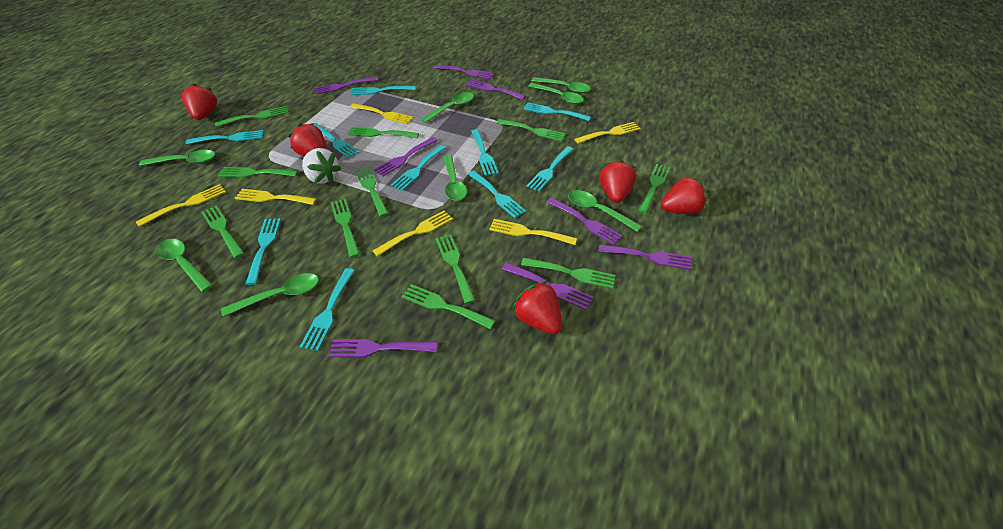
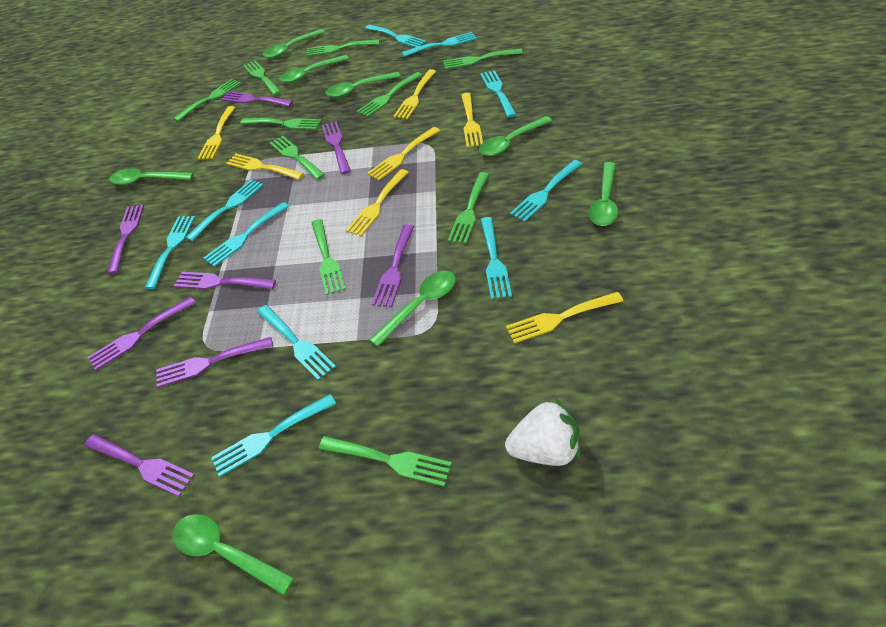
green fork: [201,205,244,258] [215,106,288,127] [218,167,298,178] [330,199,360,258] [347,127,419,138] [355,166,389,217] [401,284,495,329] [436,235,476,304] [497,119,566,142] [521,258,615,289] [638,164,670,214] = 11 -> [173,79,241,122] [240,118,322,130] [243,60,281,96] [270,136,325,180] [306,39,379,56] [312,219,346,295] [319,436,452,487] [357,72,423,117] [443,48,523,69] [448,172,489,244] = 10
red strawberry: [182,83,218,120] [288,123,327,156] [512,281,562,334] [599,160,636,203] [661,176,707,214] = 5 -> none = 0
yellow fork: [136,184,226,227] [235,189,316,205] [350,103,413,124] [372,211,453,256] [489,219,577,245] [574,122,641,144] = 6 -> [198,106,235,159] [226,154,304,180] [346,169,409,236] [367,127,440,180] [393,69,436,119] [461,93,483,147] [506,292,623,343] = 7

